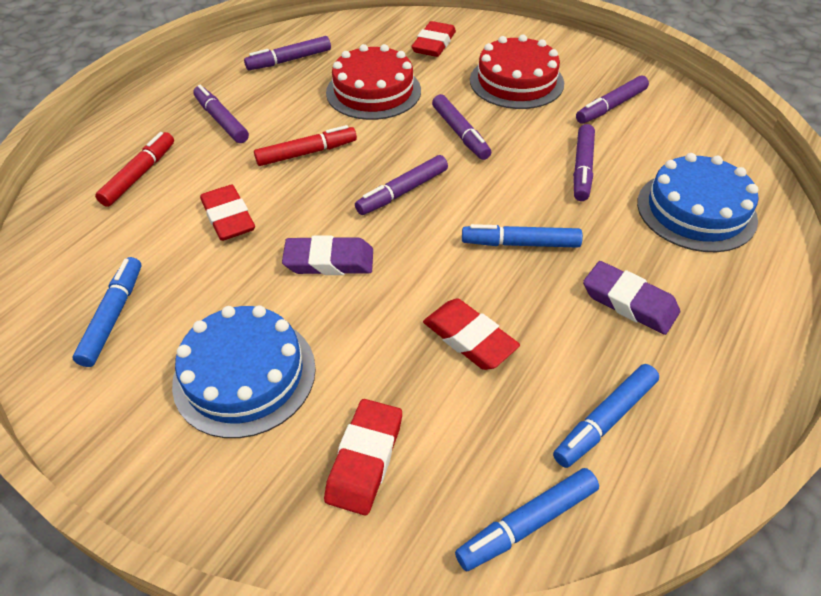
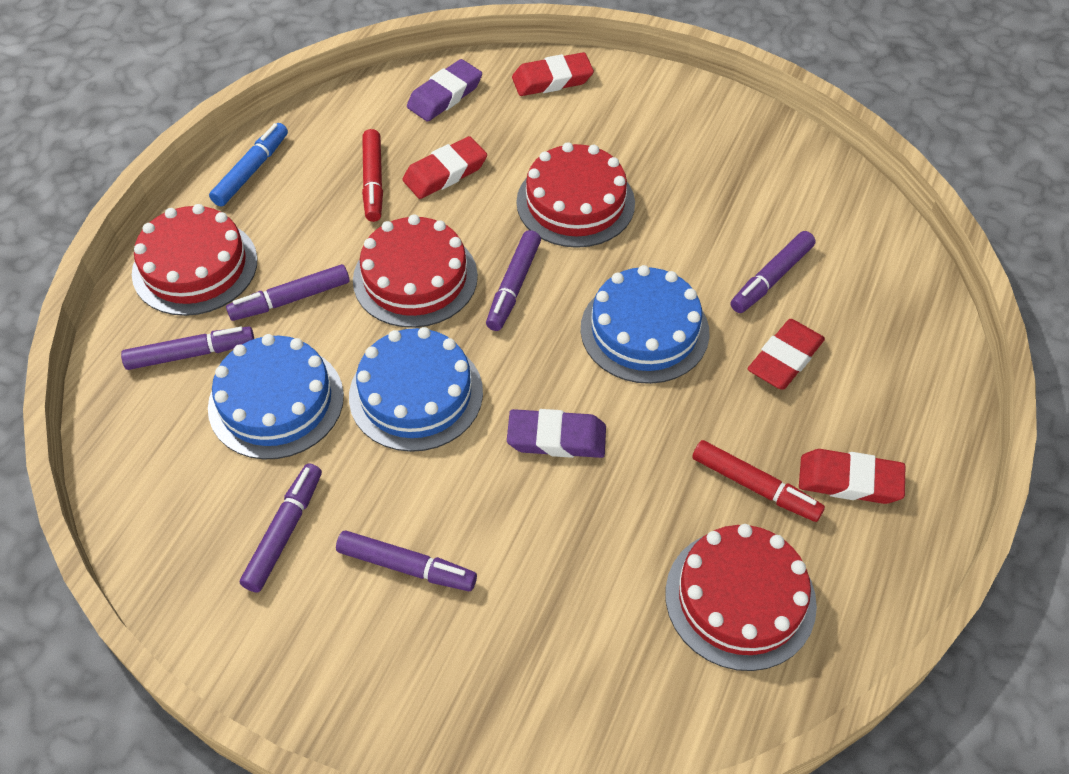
blue cake: [172,305,316,438] [637,153,758,252] = 2 -> [208,334,344,460] [349,327,483,452] [581,265,710,384] = 3
blue marker: [72,257,141,367] [455,468,599,571] [462,224,583,248] [553,364,659,468] = 4 -> [209,123,288,206] = 1
red cake: [326,44,421,120] [470,35,564,109] = 2 -> [132,204,258,316] [353,215,478,328] [516,142,635,248] [665,524,817,671] = 4

